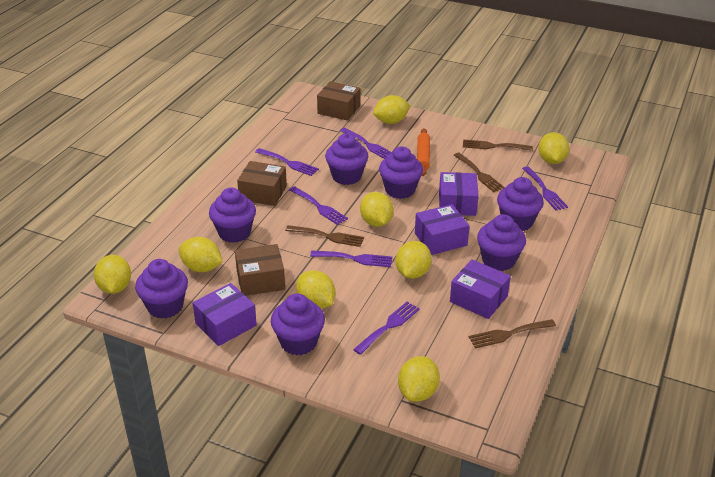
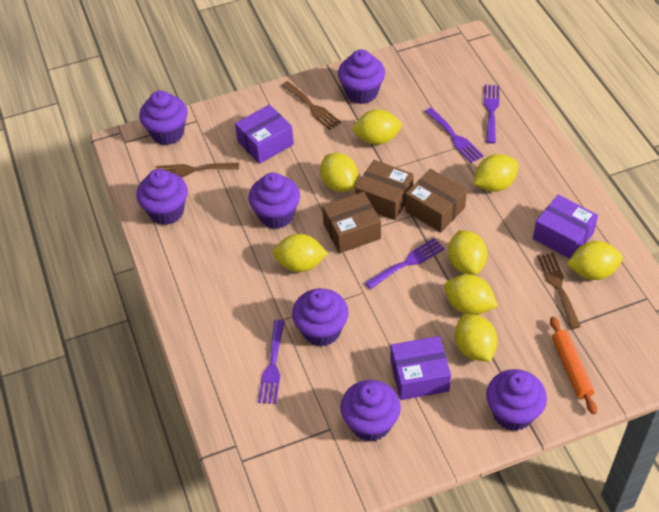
brown fork: [285,225,364,247] [454,153,505,192] [463,140,533,151] [469,319,556,349] = 4 -> [156,163,239,177] [281,81,341,130] [537,253,581,329] = 3
purple box: [193,283,257,346] [415,204,470,255] [439,172,479,216] [450,259,511,319] = 4 -> [235,104,294,164] [390,336,451,400] [533,195,598,259] = 3
purple fork: [255,148,319,176] [289,186,348,225] [310,251,392,267] [340,128,392,159] [353,302,420,355] [522,166,568,211] = 6 -> [258,320,285,404] [365,238,445,289] [425,108,484,163] [484,85,499,144] = 4

